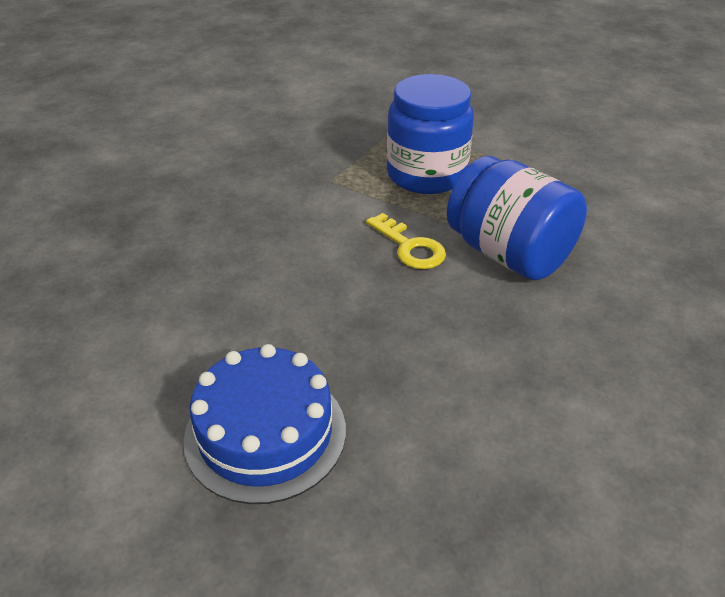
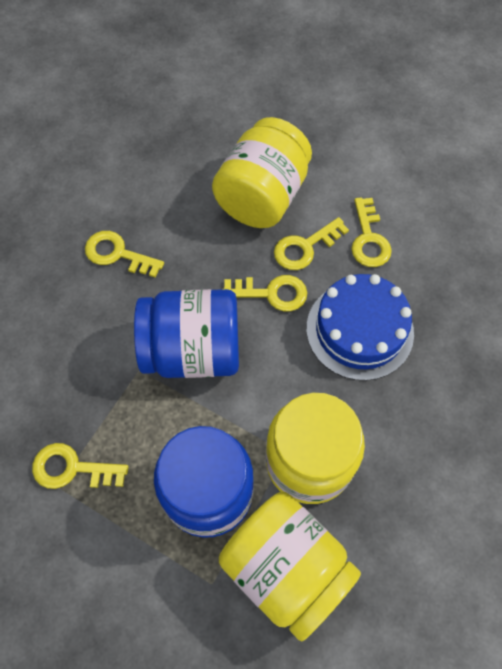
yellow jar: none = 0 -> [212,117,312,228] [219,492,361,642] [266,393,365,504] = 3
yellow key: [366,213,446,269] = 1 -> [32,443,128,489] [85,231,164,277] [224,275,307,311] [274,217,349,270] [351,197,392,267] = 5

